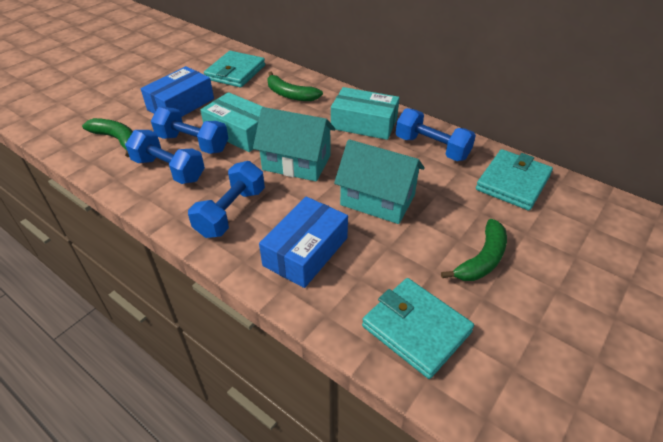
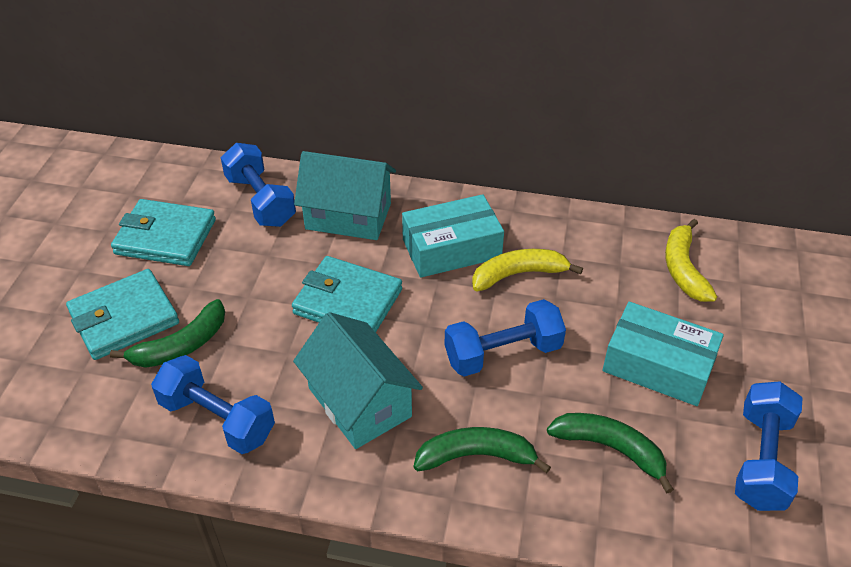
blue box: [141,66,214,117] [259,197,348,288] = 2 -> none = 0
yellow banana: none = 0 -> [472,249,583,291] [665,219,717,302] = 2

